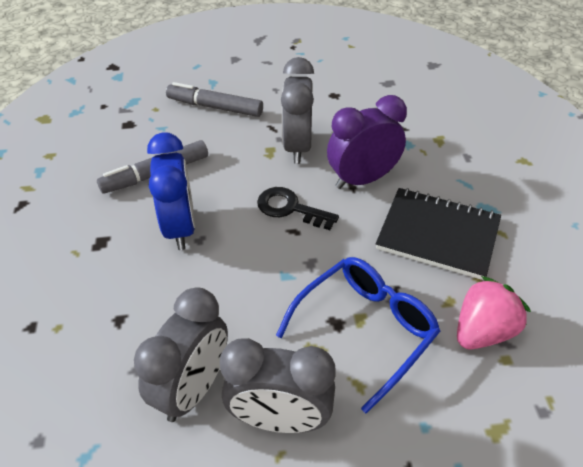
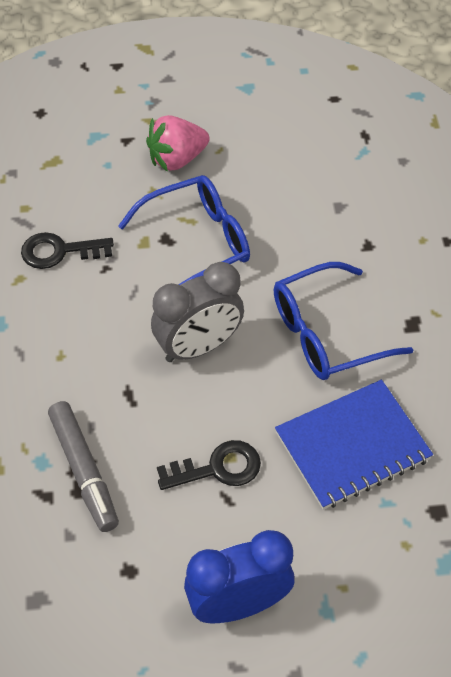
black key: [257,187,339,230] = 1 -> [21,232,114,269] [157,440,261,490] = 2
black notebook: [376,188,501,280] = 1 -> none = 0
blue glasses: [276,257,440,414] = 1 -> [118,175,250,285] [274,262,413,380] = 2
blue notebook: none = 0 -> [275,380,433,510] = 1
grey clock: [134,287,228,422] [220,338,336,433] [281,57,314,164] = 3 -> [151,262,244,362] = 1
grey marker: [97,140,208,194] [166,82,263,117] = 2 -> [48,401,119,532] = 1
purple clock: [327,95,407,189] = 1 -> none = 0

